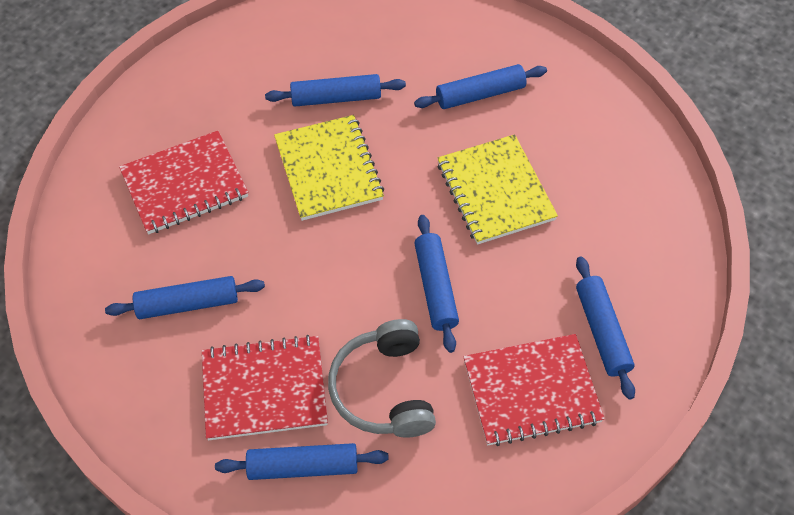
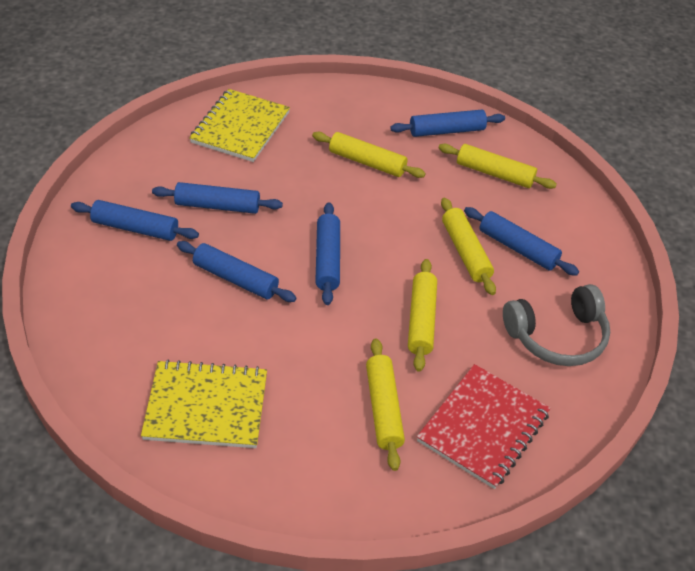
red notebook: [119,131,249,234] [202,335,328,440] [463,334,605,446] = 3 -> [417,364,551,489] = 1
yellow rolling pin: none = 0 -> [312,132,426,178] [366,338,405,471] [408,259,437,372] [439,144,557,189] [441,198,496,295] = 5

